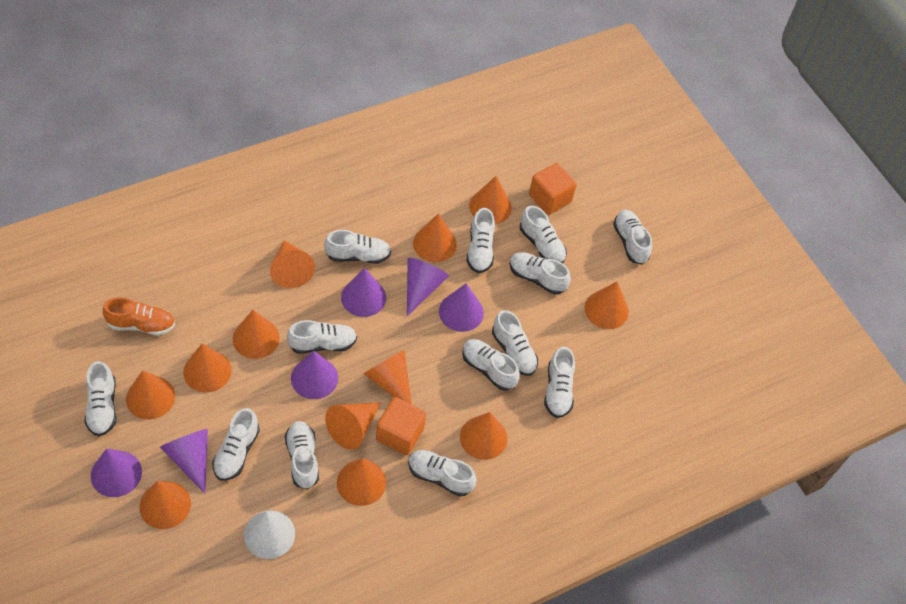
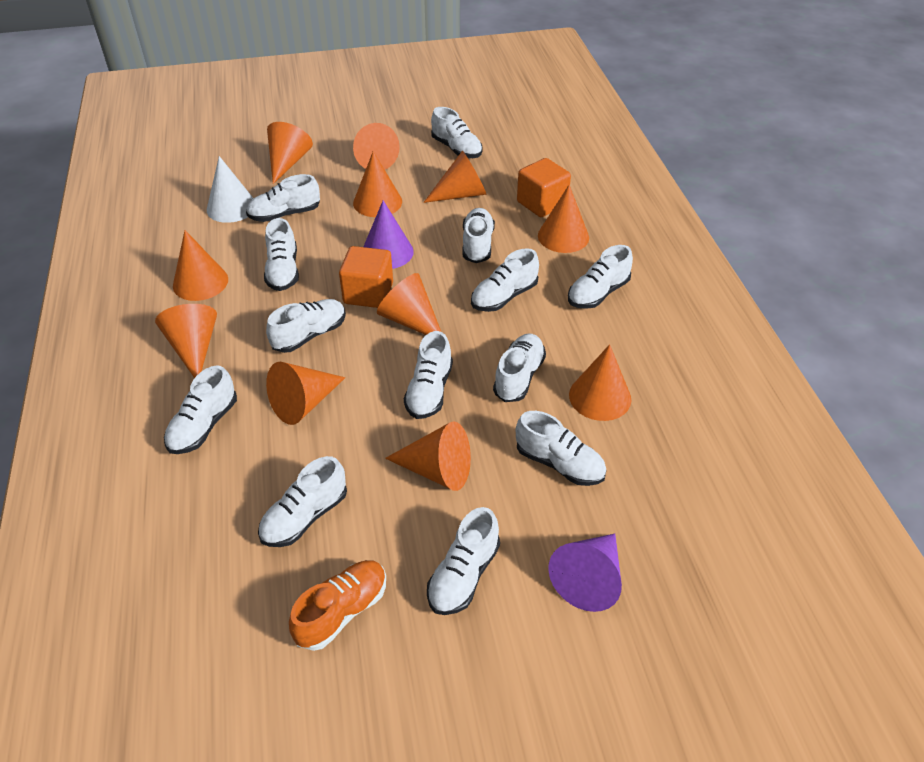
orange cone: [126,370,175,419] [139,481,191,529] [183,343,231,393] [233,310,280,359] [270,240,315,288] [325,403,381,450] [337,458,386,506] [363,350,412,405] [413,213,457,262] [460,412,507,460] [469,176,512,224] [585,281,629,329] = 12 -> [155,304,217,378] [173,230,228,301] [266,362,345,425] [267,122,313,184] [353,123,400,170] [353,151,402,217] [377,273,441,335] [385,422,471,491] [423,151,487,203] [538,185,589,253] [569,344,631,421] = 11
purple cone: [91,449,142,497] [160,429,208,494] [291,351,338,399] [341,268,386,317] [407,258,449,316] [439,283,484,332] = 6 -> [363,200,414,269] [548,534,622,612] = 2

